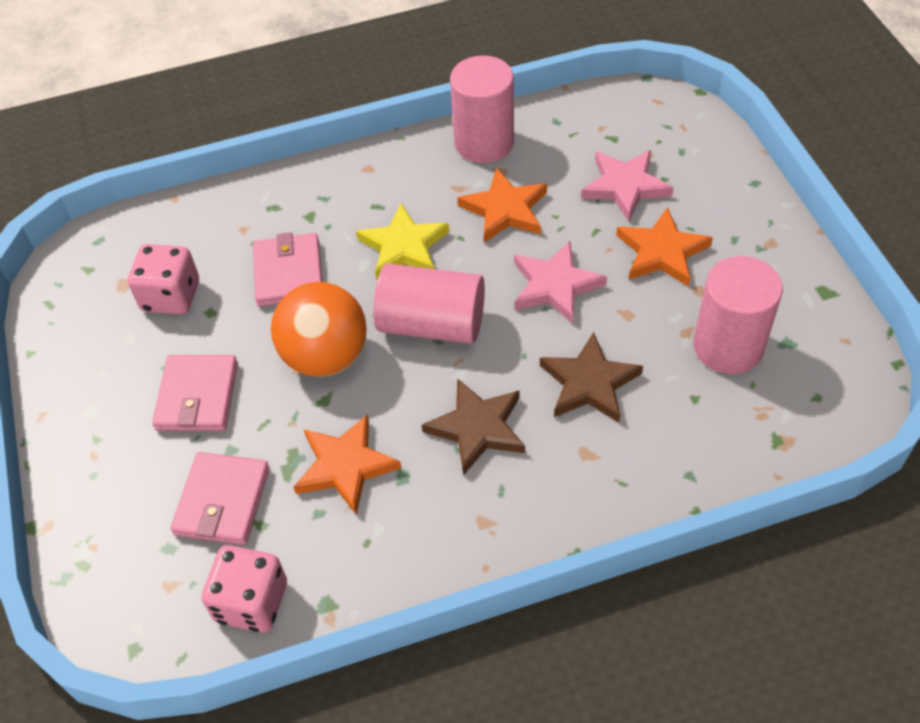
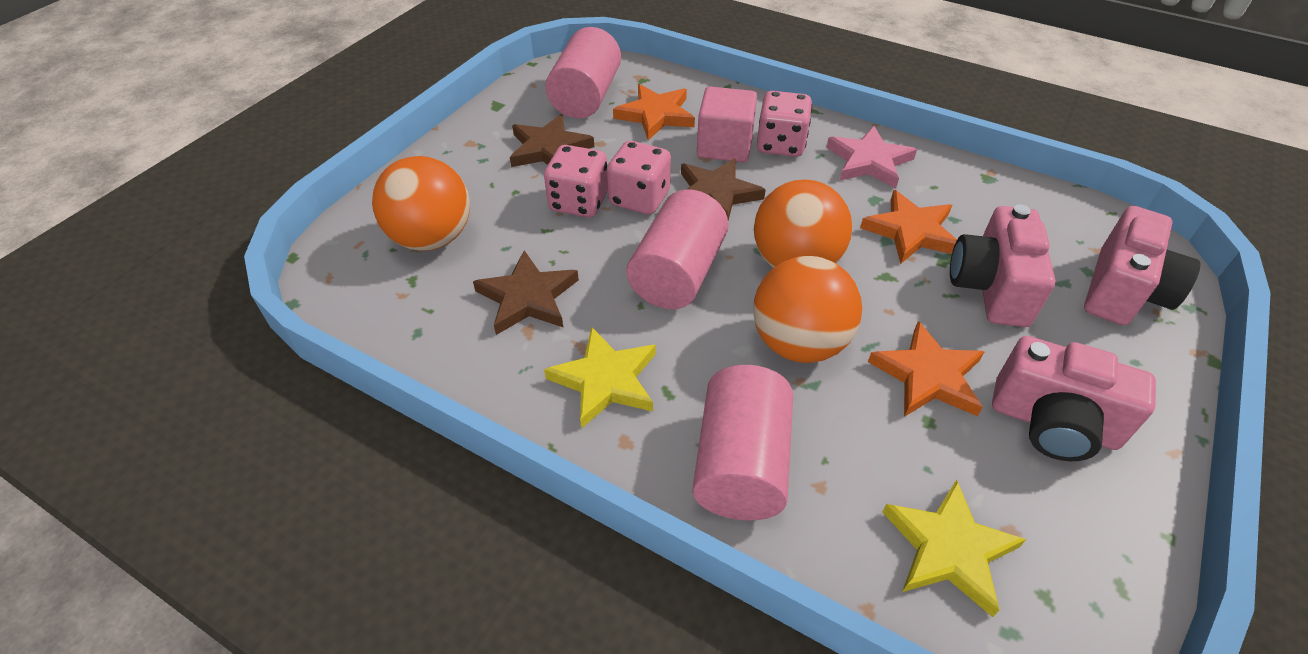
brown star: [422,378,525,476] [540,332,643,423] = 2 -> [473,250,579,335] [510,114,594,167] [681,158,766,221] = 3
orange ball: [271,282,367,377] = 1 -> [372,156,470,251] [753,256,862,363] [754,179,852,268] = 3
pink camera: none = 0 -> [950,204,1055,327] [992,336,1156,461] [1084,206,1201,325] = 3
pink cube: none = 0 -> [697,87,757,162] = 1
pink dice: [128,244,199,315] [202,545,287,633] = 2 -> [544,145,608,217] [607,141,671,215] [757,91,812,157] = 3
pink star: [514,241,607,324] [581,150,674,221] = 2 -> [826,126,917,188] = 1
pink wallet: [152,355,238,431] [170,452,270,545] [253,232,323,307] = 3 -> none = 0
yellow star: [356,203,449,280] = 1 -> [544,327,656,428] [882,480,1026,617] = 2

